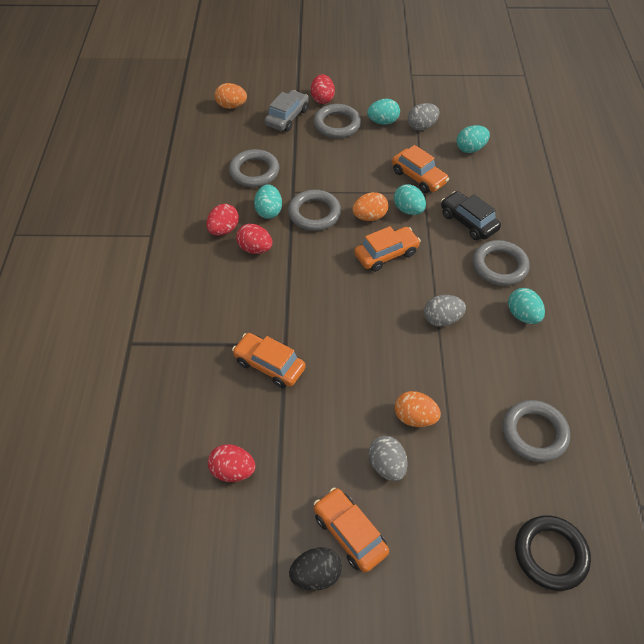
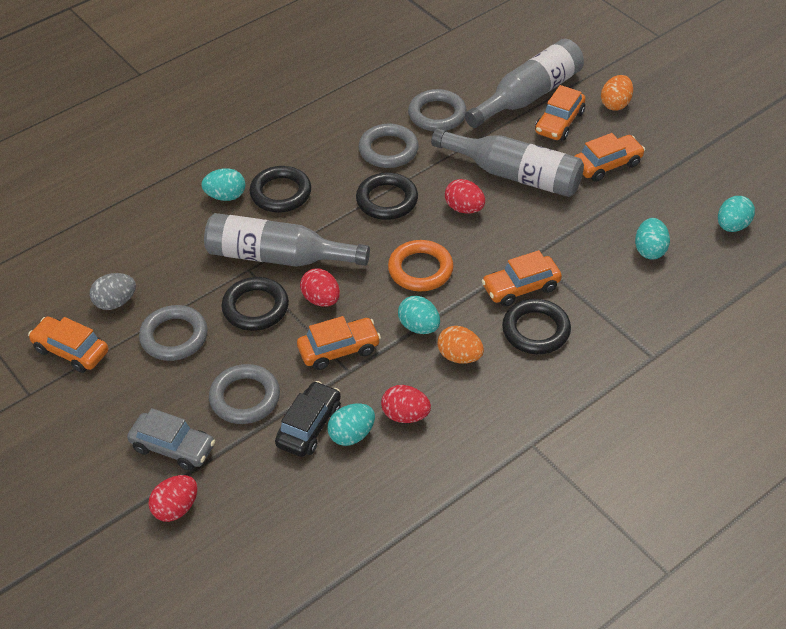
black egg: [289,547,342,591] = 1 -> none = 0
black ring: [515,515,591,591] = 1 -> [222,277,289,331] [250,166,311,212] [356,172,418,220] [502,299,571,354] = 4
grey bottle: none = 0 -> [204,213,370,267] [431,128,584,197] [465,39,584,128] = 3
grey egg: [369,436,408,481] [408,103,439,130] [424,295,466,327] = 3 -> [90,273,136,310] = 1
grey ring: [229,149,279,187] [288,190,341,231] [314,104,361,138] [473,240,530,286] [502,400,570,462] = 5 -> [139,305,208,361] [209,364,280,424] [359,124,419,168] [408,89,467,131] = 4
orange car: [232,333,306,388] [313,488,389,572] [354,226,421,272] [392,145,449,193] = 4 -> [28,317,108,373] [297,316,381,370] [482,250,562,307] [535,85,586,141] [574,133,645,182] = 5
orange egg: [215,83,247,109] [352,192,388,221] [395,391,441,427] = 3 -> [437,326,484,364] [601,75,633,111] = 2
orange ring: none = 0 -> [388,240,454,291] = 1

